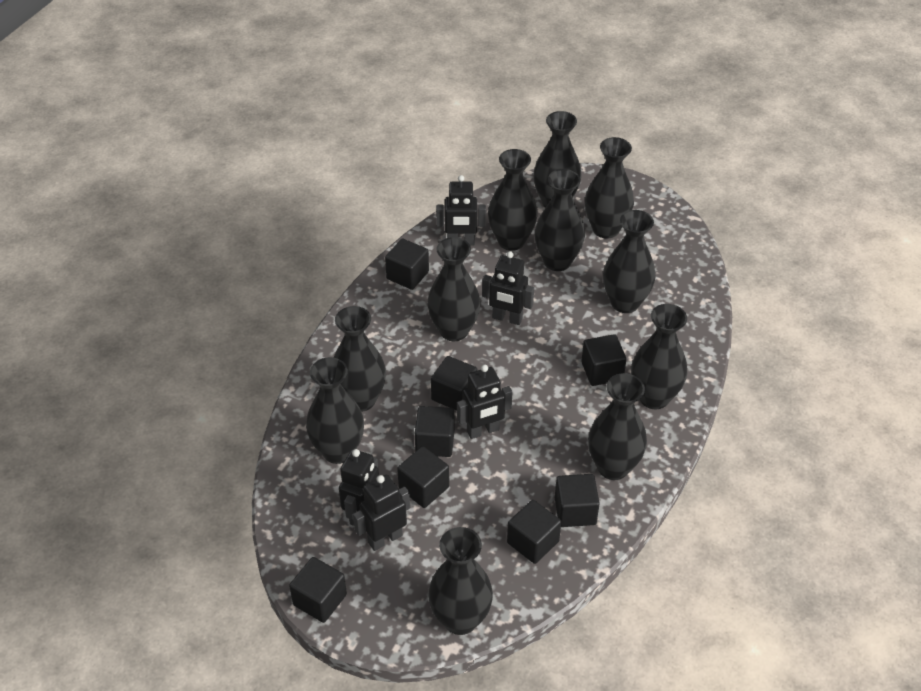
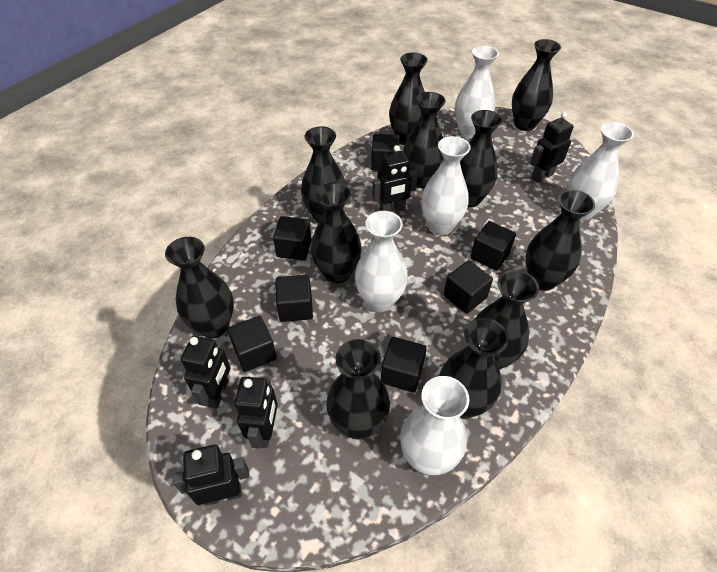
black cube: [289,557,347,623] [385,238,429,290] [397,446,449,508] [415,406,455,457] [431,356,477,410] [507,500,561,564] [555,474,600,527] [581,334,627,386] = 8 -> [227,316,277,372] [273,216,312,260] [276,275,313,322] [371,134,400,171] [381,337,427,393] [444,260,493,314] [470,221,516,271] = 7
white vase: none = 0 -> [355,211,408,312] [400,376,470,475] [421,136,471,235] [455,46,499,138] [567,122,634,220] = 5

